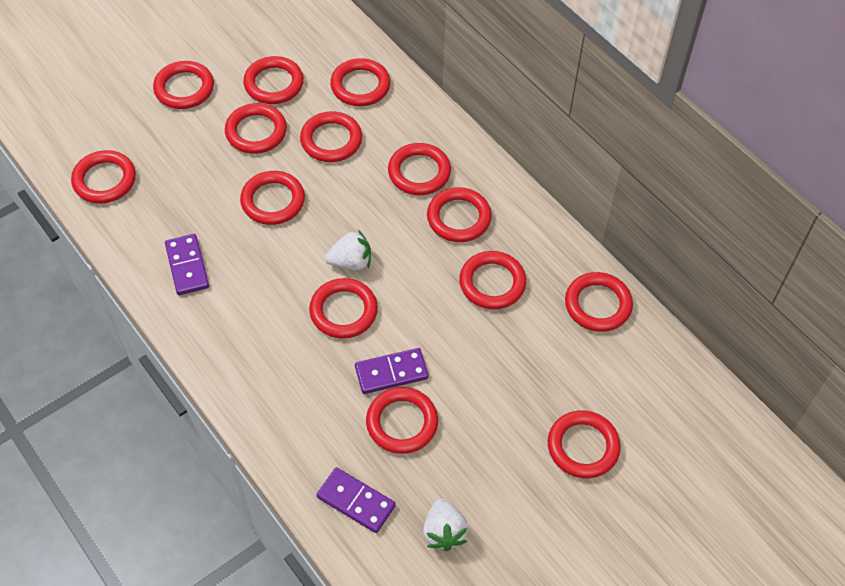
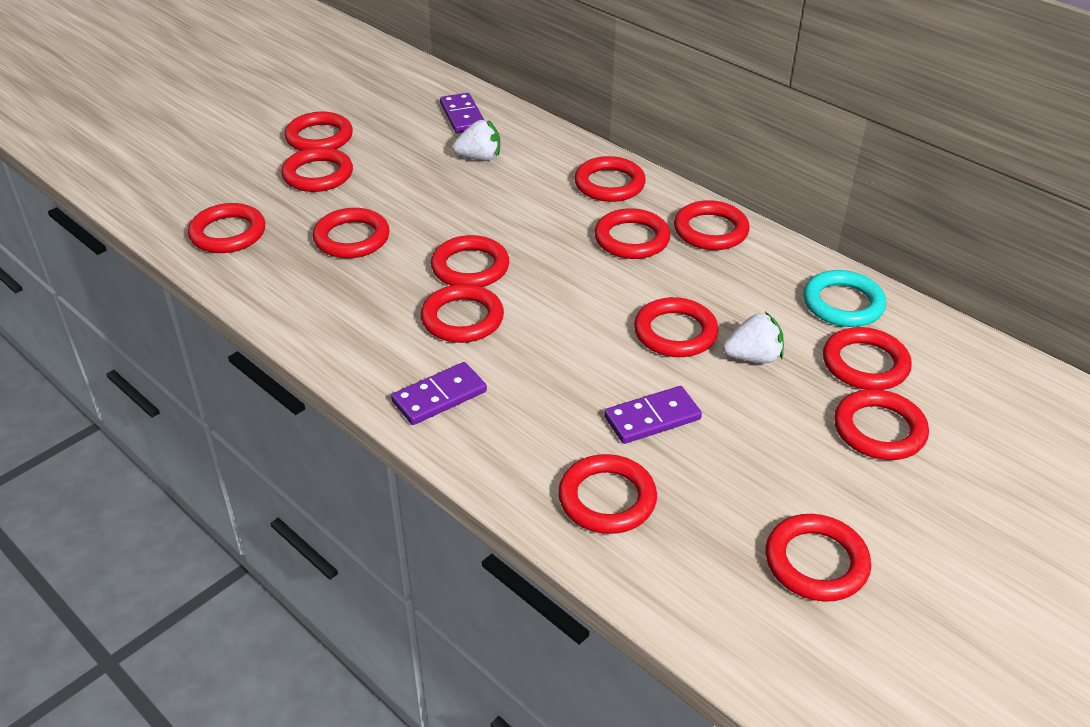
turquoise ring: none = 0 -> [803,270,886,327] = 1

